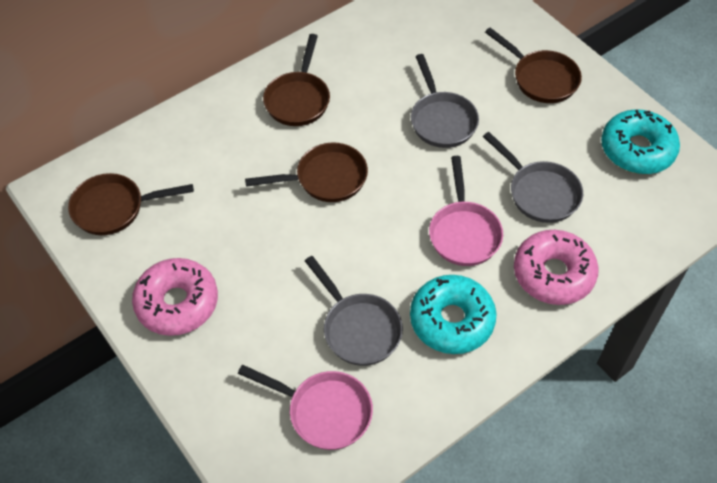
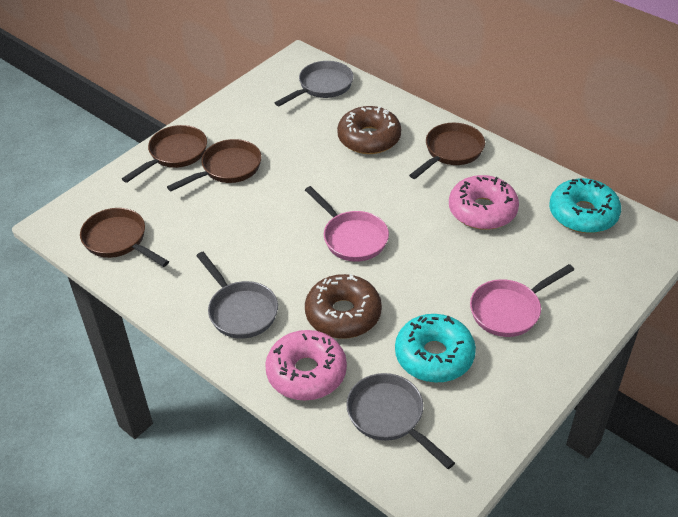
brown donut: none = 0 -> [305,274,382,339] [337,106,401,154] = 2

